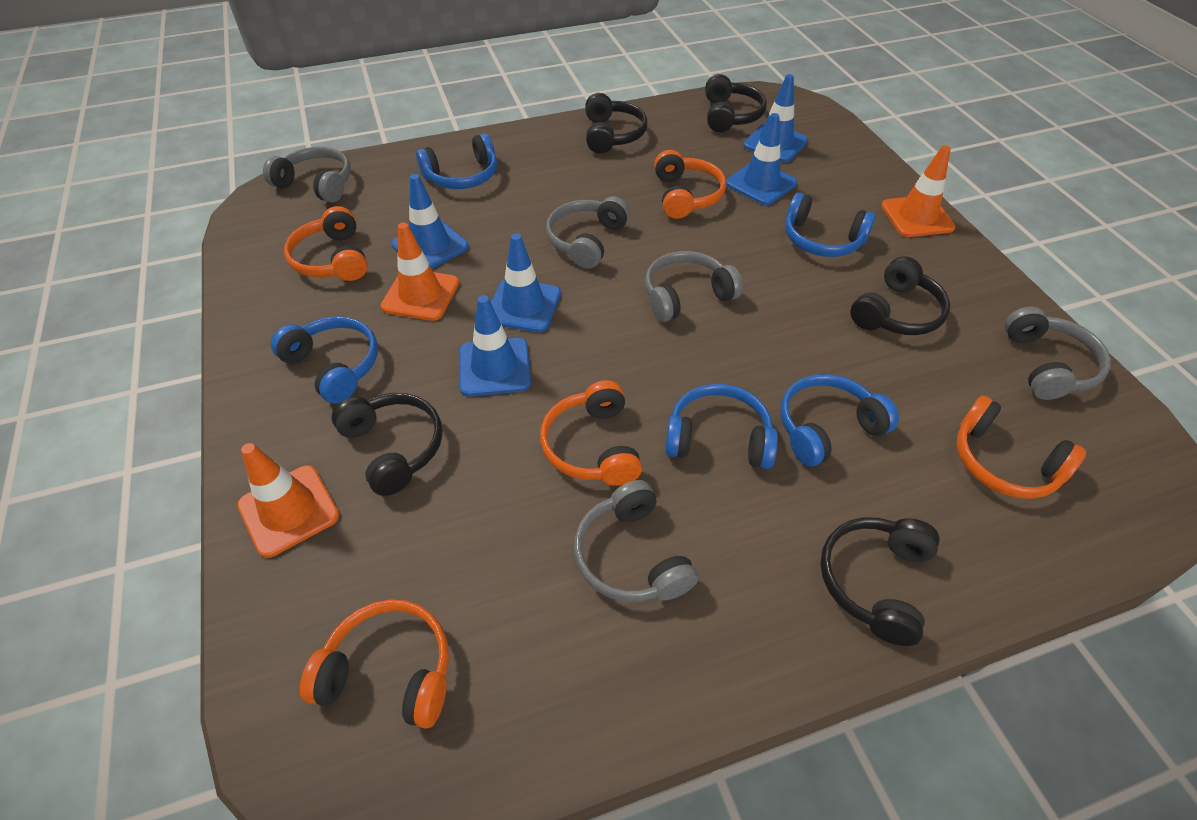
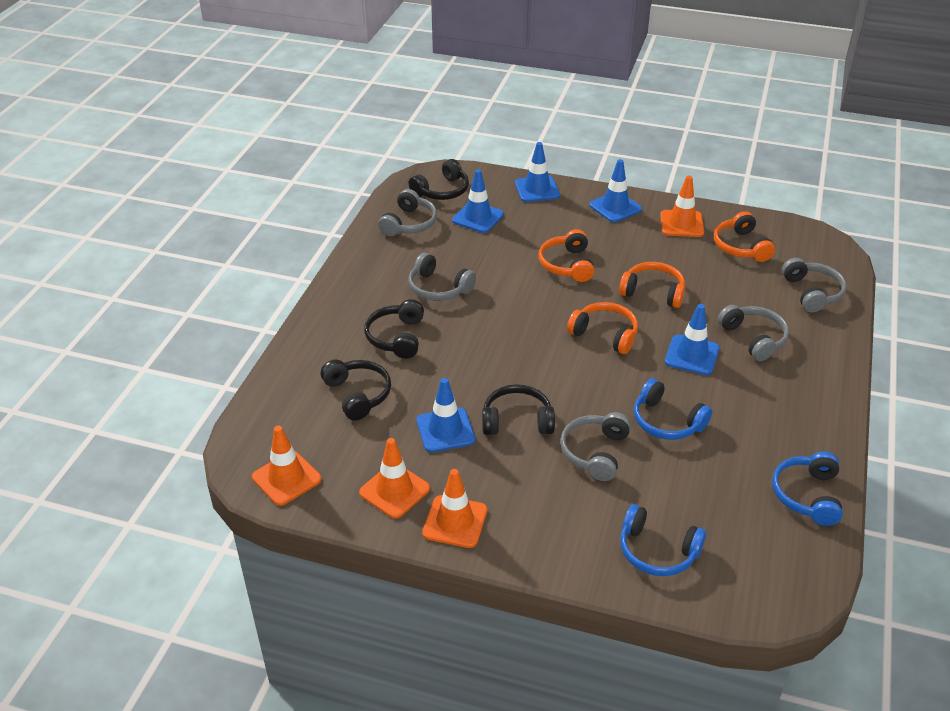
black headphones: [332,393,443,496] [585,93,648,154] [705,74,767,132] [820,517,940,646] [850,256,950,335] = 5 -> [321,359,391,421] [364,299,424,359] [409,159,469,200] [482,384,555,435] = 4
blue headphones: [271,316,378,404] [416,133,497,189] [665,384,778,469] [780,374,899,467] [785,192,876,257] = 5 -> [620,504,706,576] [634,378,712,440] [772,451,843,526] = 3
orange headphones: [284,206,367,281] [300,599,449,729] [540,380,642,486] [654,150,726,219] [957,396,1086,499] = 5 -> [538,229,594,282] [567,302,638,354] [619,262,685,308] [714,211,775,262] = 4
orange traffic cone: [237,443,339,558] [381,223,459,321] [881,146,955,237] = 3 -> [252,426,322,506] [359,438,430,519] [422,469,487,548] [660,176,704,237] = 4

